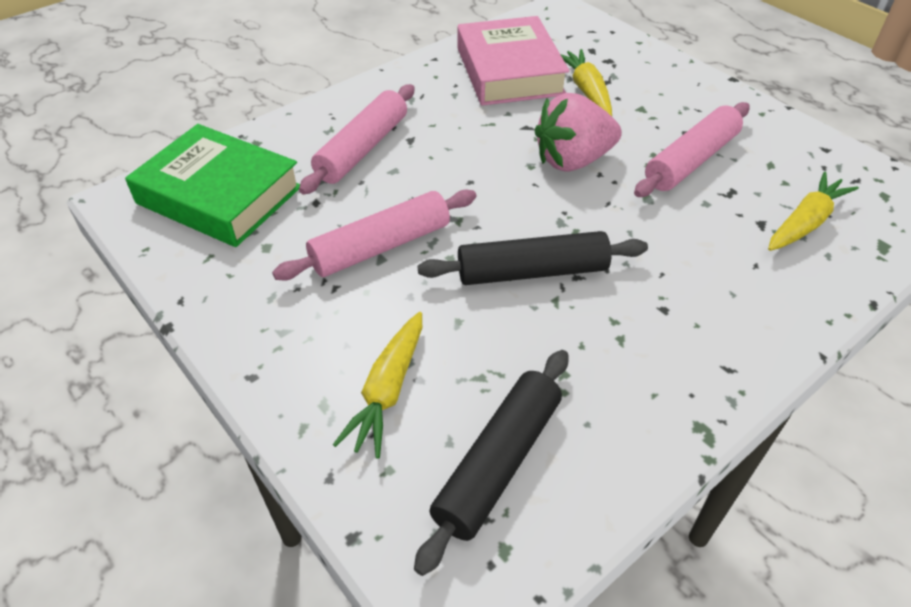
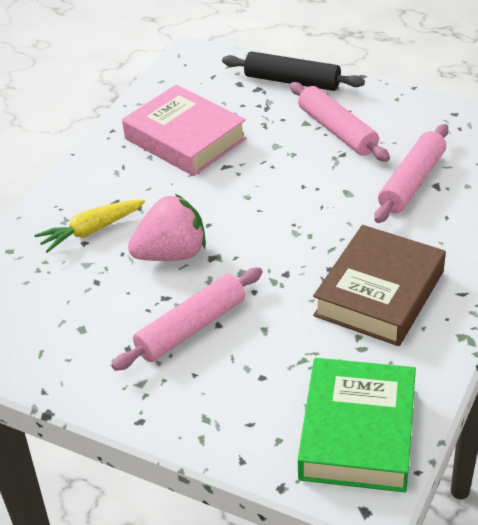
black rolling pin: [414,350,568,576] [417,231,648,285] = 2 -> [222,51,365,91] = 1
brown book: none = 0 -> [313,225,446,346] = 1
yellow carrot: [333,312,422,459] [560,49,612,116] [768,172,859,251] = 3 -> [34,200,145,253] = 1

